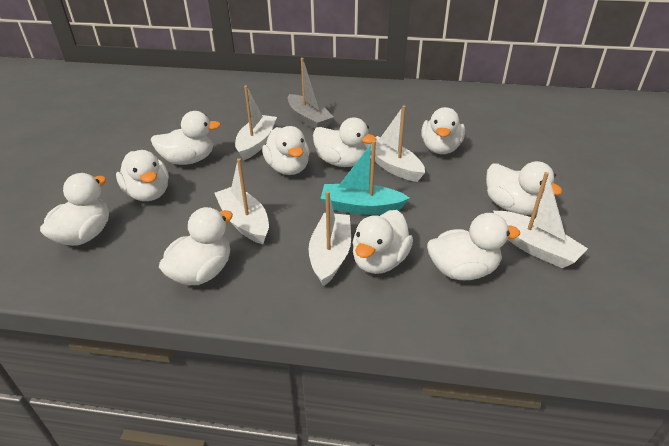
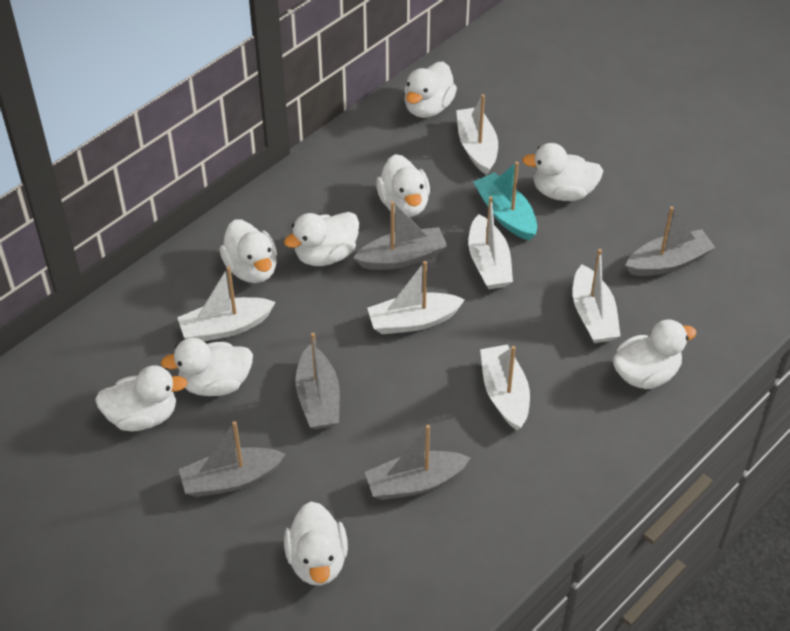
grey boat: [288,58,334,129] = 1 -> [179,421,286,497] [295,332,340,429] [353,201,447,270] [365,425,470,500] [625,206,715,276] = 5
white boat: [215,158,269,244] [235,85,277,161] [309,191,351,286] [364,105,425,182] [493,172,588,268] = 5 -> [177,266,276,341] [367,261,465,334] [456,94,498,175] [468,196,513,289] [480,344,530,430] [573,249,621,343] = 6
white duck: [40,173,109,246] [116,150,169,201] [151,111,221,165] [159,207,233,285] [262,126,310,175] [313,118,377,167] [352,210,413,274] [421,107,465,154] [427,213,520,280] [486,161,562,215] = 10 -> [95,366,188,431] [161,338,253,396] [219,219,277,283] [284,212,359,266] [284,502,348,586] [376,154,430,217] [404,62,457,118] [522,143,603,201] [613,320,697,389] = 9

